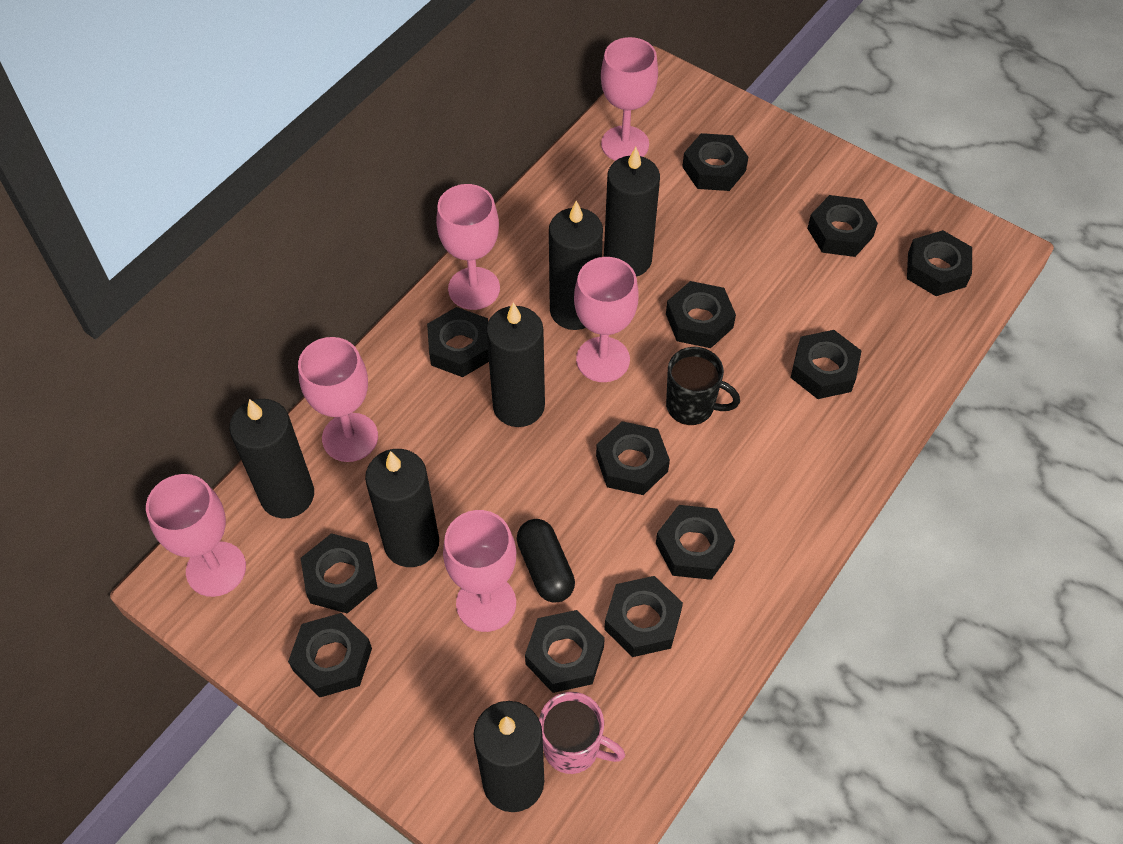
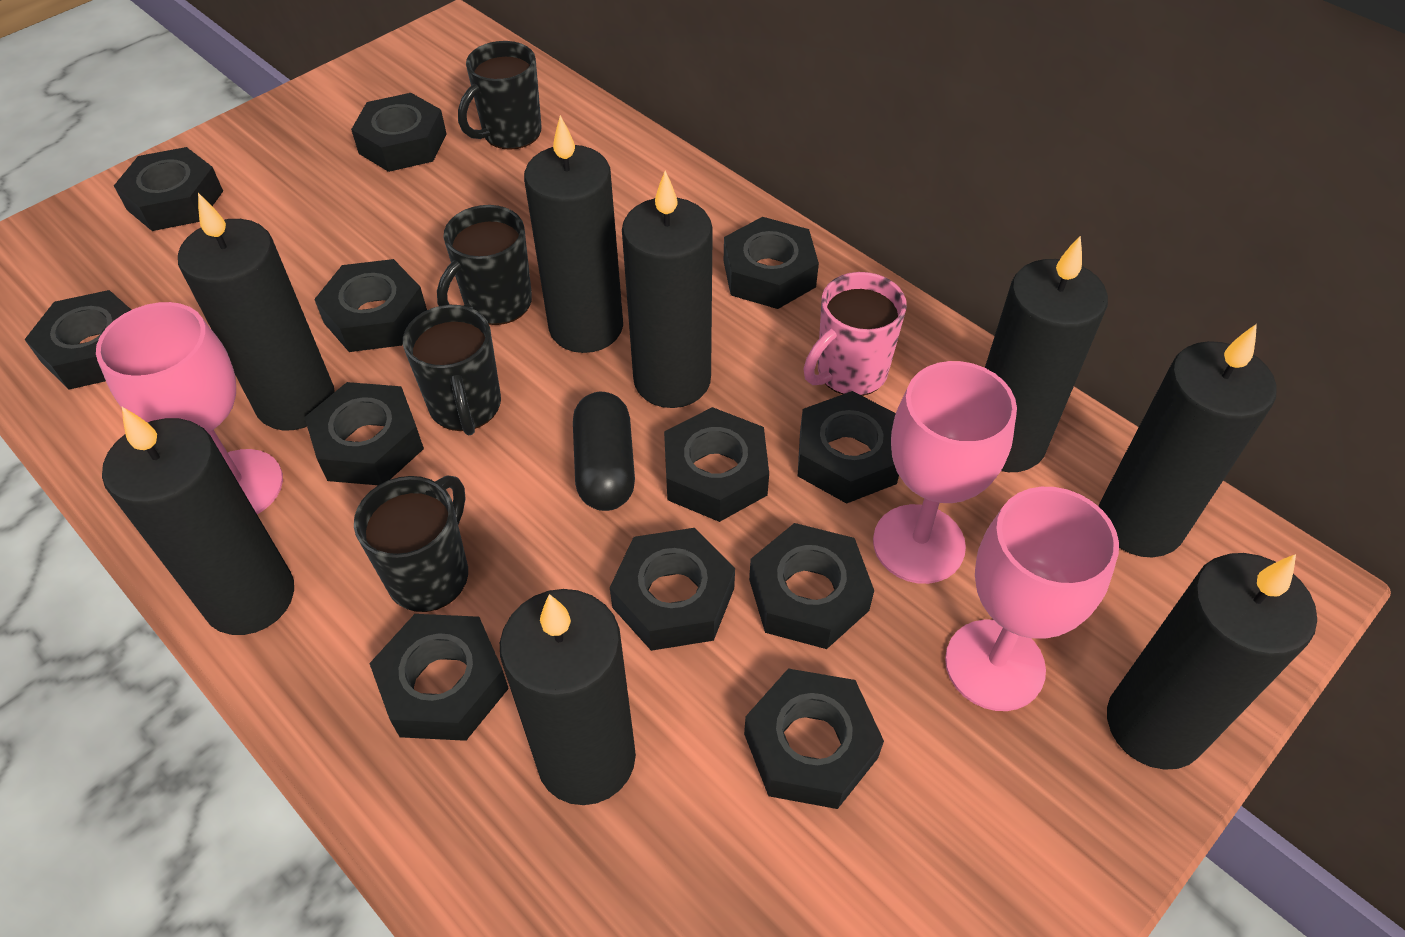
black candle: [229,399,314,519] [365,449,439,567] [474,701,544,812] [486,302,545,427] [549,201,603,330] [604,147,660,277] = 6 -> [102,407,294,635] [178,193,335,430] [500,589,636,805] [524,115,623,353] [622,170,713,408] [985,235,1108,472] [1099,324,1277,558] [1107,553,1317,770] = 8
black mug: [666,347,740,425] = 1 -> [354,475,468,612] [403,305,501,435] [437,205,532,325] [458,41,542,150] = 4
pink goblet: [146,474,246,597] [298,337,378,462] [436,184,500,310] [443,510,516,632] [574,257,639,382] [601,37,658,161] = 6 -> [96,302,283,514] [873,361,1017,584] [945,487,1119,711] = 3

